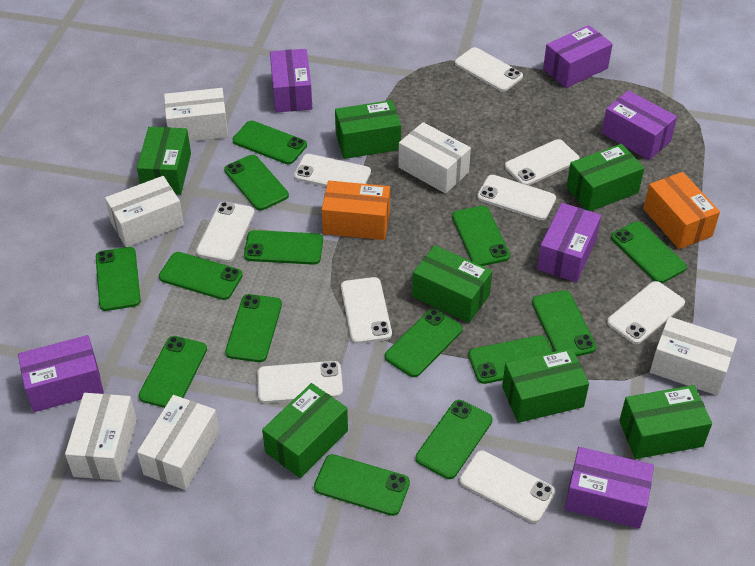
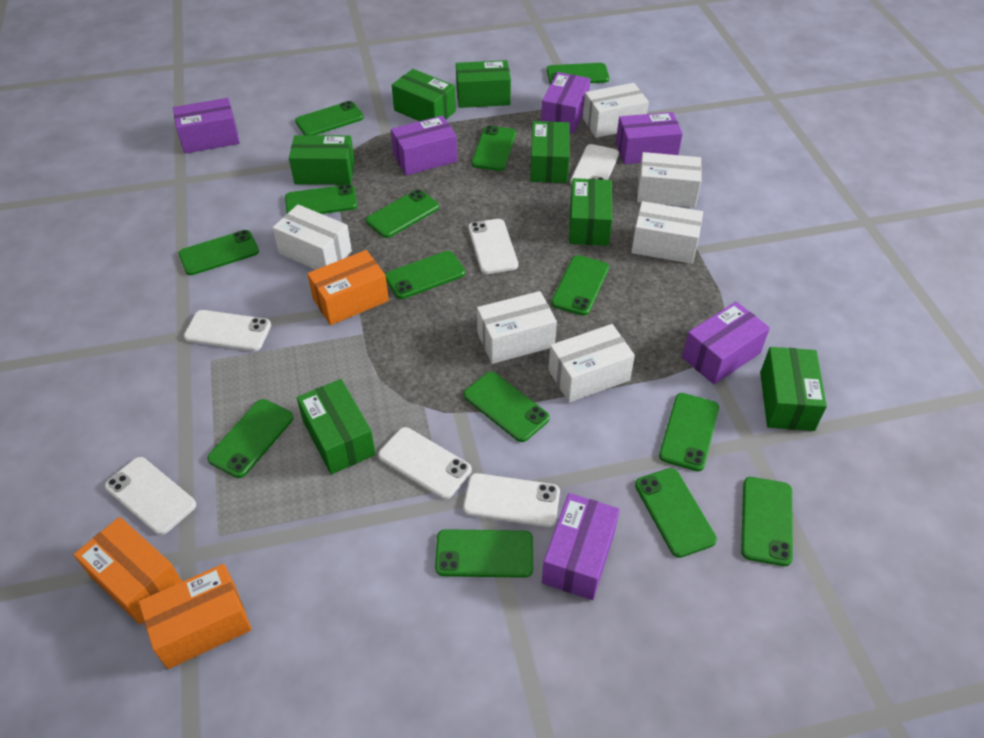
orange box: [322,181,390,240] [643,172,720,249] = 2 -> [73,517,182,625] [139,564,252,669] [307,250,389,325] = 3
white phone: [196,202,255,262] [257,361,343,403] [294,154,371,187] [341,277,392,344] [455,47,523,92] [459,451,556,523] [477,175,556,220] [505,139,580,186] [607,281,685,344] = 9 -> [105,457,196,535] [184,310,271,351] [378,427,472,499] [463,473,560,527] [468,219,518,274] [570,144,619,185] = 6

